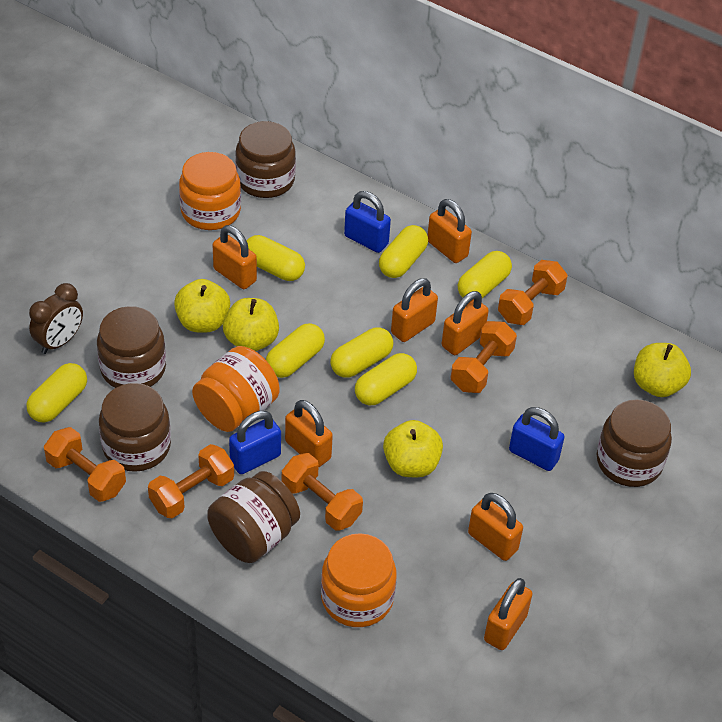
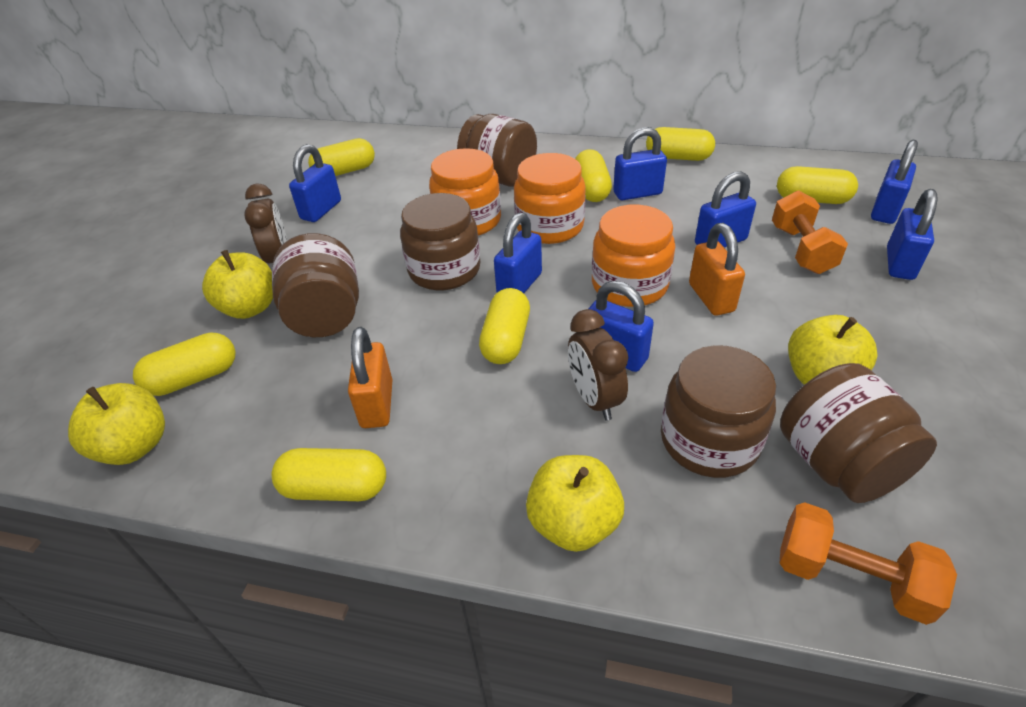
blue padlock: [229,411,281,474] [344,191,391,253] [509,407,565,471] = 3 -> [289,144,341,222] [494,212,542,293] [588,281,654,372] [613,127,667,200] [695,171,756,248] [871,140,918,224] [887,189,937,280] = 7
brown clock: [29,283,83,354] = 1 -> [245,184,287,264] [568,309,628,421] = 2
orange dumbbell: [44,427,126,502] [148,444,234,518] [282,453,363,531] [451,321,517,393] [498,260,567,325] = 5 -> [772,190,848,274] [780,502,957,625] = 2
orange padlock: [213,225,257,289] [285,400,333,467] [391,278,438,342] [427,199,472,263] [442,291,489,355] [468,493,523,561] [484,578,532,650] = 7 -> [348,327,393,428] [689,223,745,316] = 2

